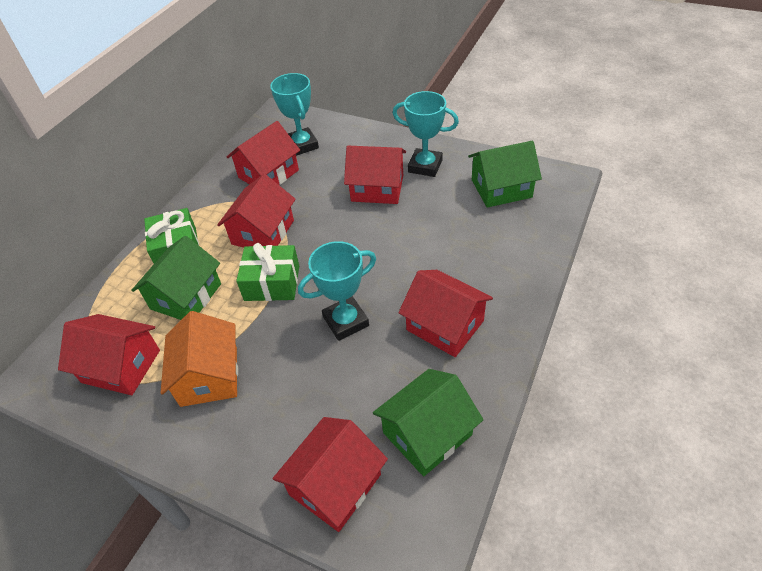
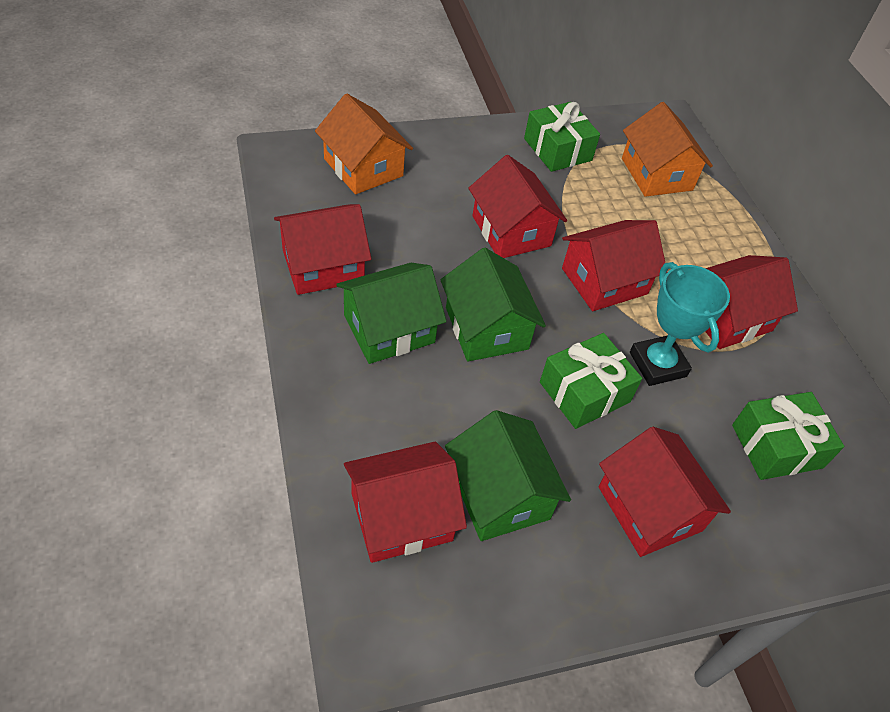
green gift: [144,208,199,263] [236,243,299,301] = 2 -> [524,102,600,172] [540,333,642,429] [732,392,844,480] = 3
orange house: [161,311,238,407] = 1 -> [315,93,413,194] [622,102,713,197] = 2
turquoise trophy: [270,73,319,156] [298,241,376,341] [392,91,459,177] = 3 -> [630,262,730,386] = 1

